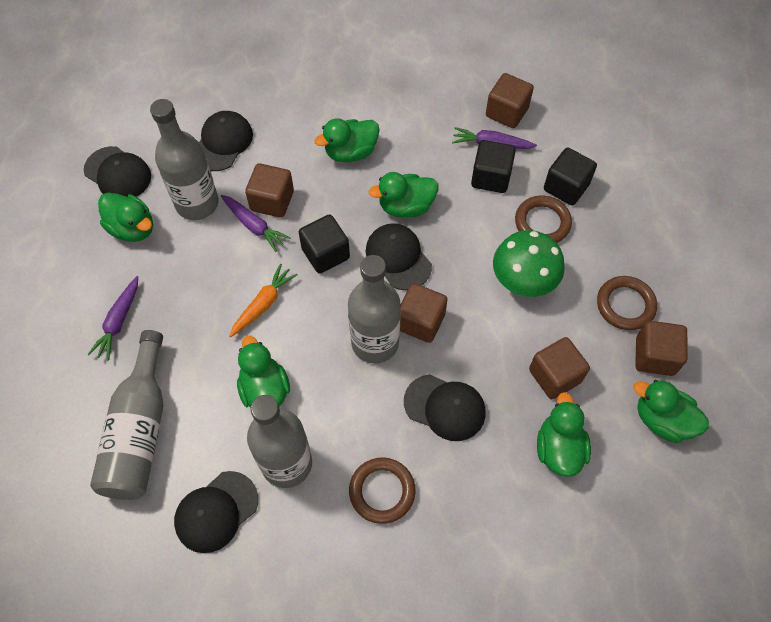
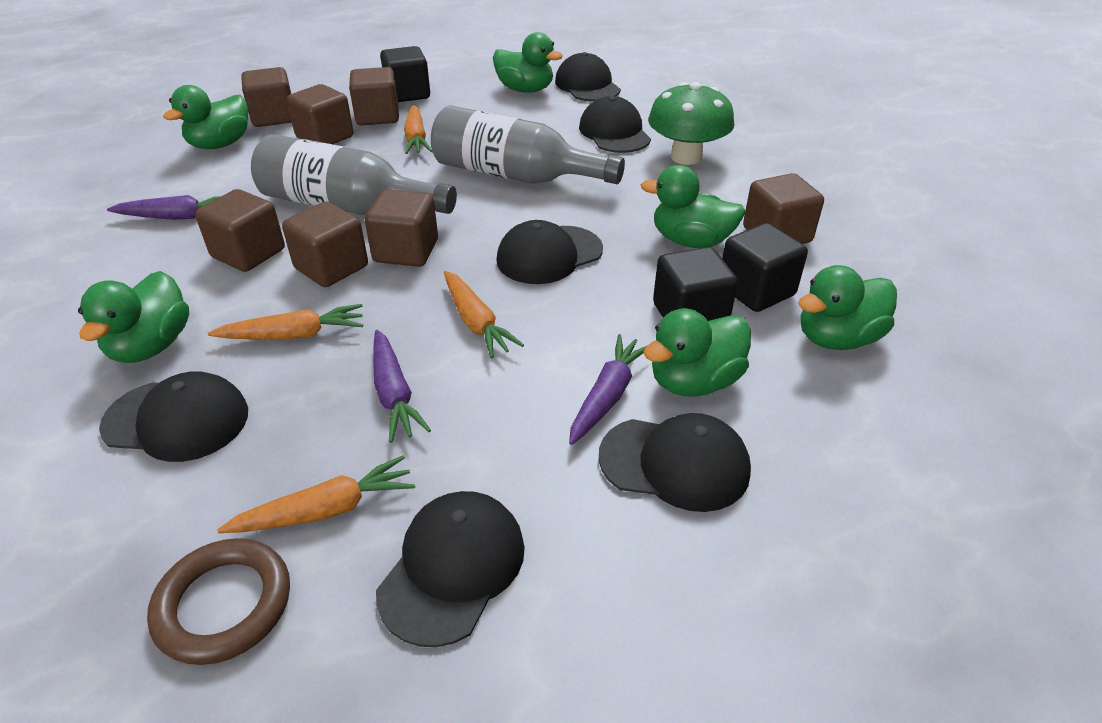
black cap: [84,146,151,197] [174,471,258,553] [199,111,253,171] [366,223,432,290] [404,374,486,441] = 5 -> [99,371,248,462] [376,491,525,647] [496,220,603,284] [555,52,621,101] [579,96,651,153] [599,413,751,512] = 6
brown cube: [245,163,294,218] [400,283,448,343] [486,73,534,128] [529,337,590,399] [635,321,688,376] = 5 -> [195,189,285,272] [241,67,292,127] [282,202,368,287] [287,84,354,144] [349,67,399,126] [365,189,438,267] [743,173,824,244] = 7
brown ring: [349,457,416,524] [515,195,572,243] [597,276,657,330] = 3 -> [147,538,290,665] = 1
grey bottle: [90,330,163,500] [150,99,219,220] [247,395,312,488] [348,255,401,364] = 4 -> [251,134,457,215] [431,105,625,184] = 2
orange carrot: [229,264,298,337] = 1 -> [208,304,363,340] [217,455,415,533] [404,105,432,154] [444,271,524,358] = 4

